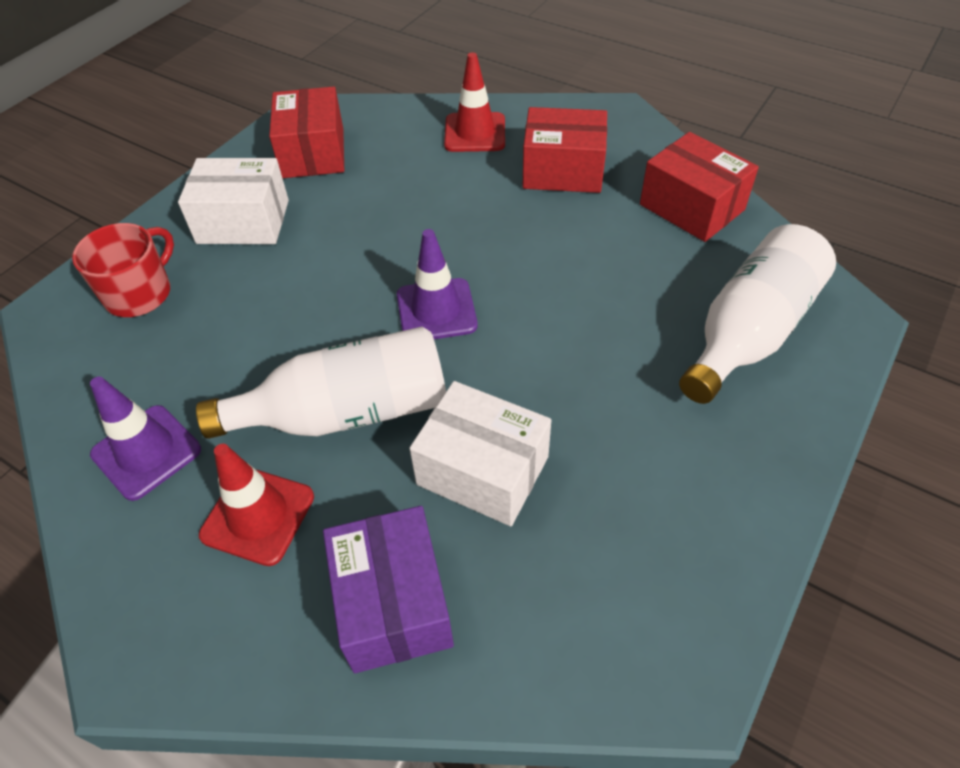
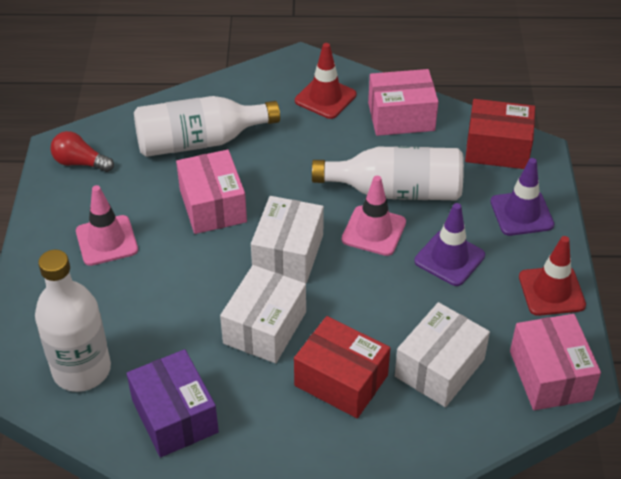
pink box: none = 0 -> [176,149,247,234] [368,69,439,136] [510,314,601,410] = 3
pink traffic cone: none = 0 -> [76,185,138,266] [342,176,406,256] = 2
red box: [269,87,344,178] [523,107,607,193] [640,132,759,242] = 3 -> [294,316,390,418] [465,99,535,169] = 2
red light bulb: none = 0 -> [51,131,114,172] = 1
red mug: [72,223,174,317] = 1 -> none = 0
white bottle: [196,327,446,439] [679,224,836,404] = 2 -> [35,250,111,392] [134,96,280,157] [312,146,464,200] = 3
white box: [178,158,289,244] [409,381,551,526] = 2 -> [220,265,306,363] [251,196,324,283] [395,302,490,407] = 3

